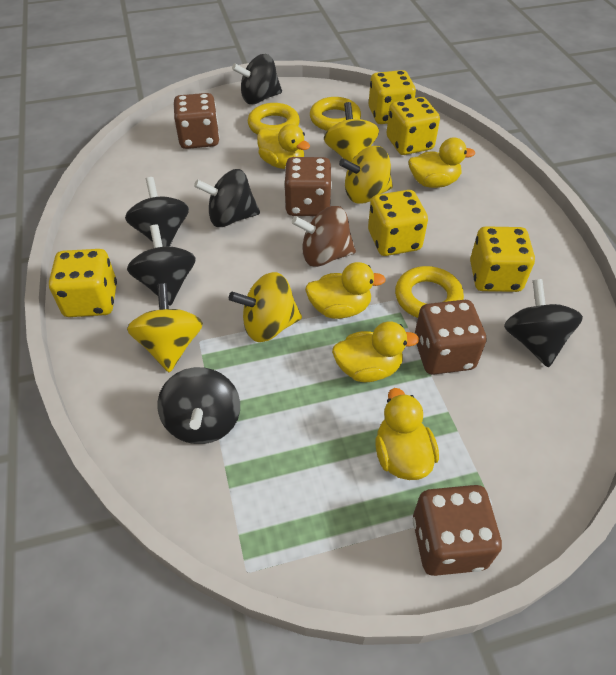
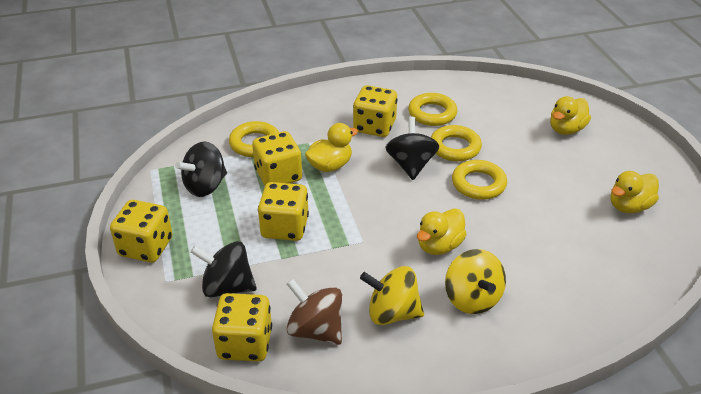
black spinning top: [125,177,189,247] [127,225,196,306] [157,367,240,444] [194,169,260,227] [232,54,282,104] [504,279,583,367] = 6 -> [175,141,227,197] [191,241,257,297] [385,117,439,180] = 3
brown dice: [173,93,219,149] [284,157,332,216] [413,485,502,576] [415,300,486,375] = 4 -> none = 0
yellow duck: [257,124,310,169] [305,262,386,319] [332,321,419,382] [375,388,439,480] [408,137,475,188] = 5 -> [305,123,358,172] [417,208,467,255] [550,96,591,135] [610,171,659,213] = 4
yellow ring: [248,103,300,135] [310,97,361,131] [395,266,464,318] = 3 -> [229,121,279,157] [408,93,457,126] [431,125,482,161] [452,160,507,200] = 4
yellow spinning top: [127,283,203,373] [229,272,302,342] [324,102,379,162] [339,146,393,204] = 4 -> [360,266,424,325] [445,249,506,314] = 2

